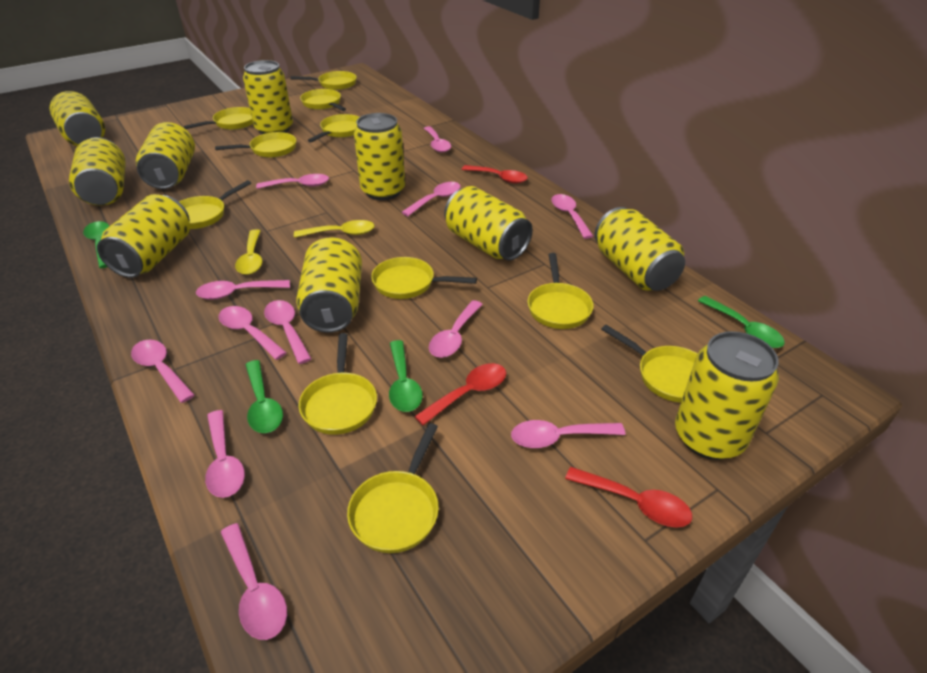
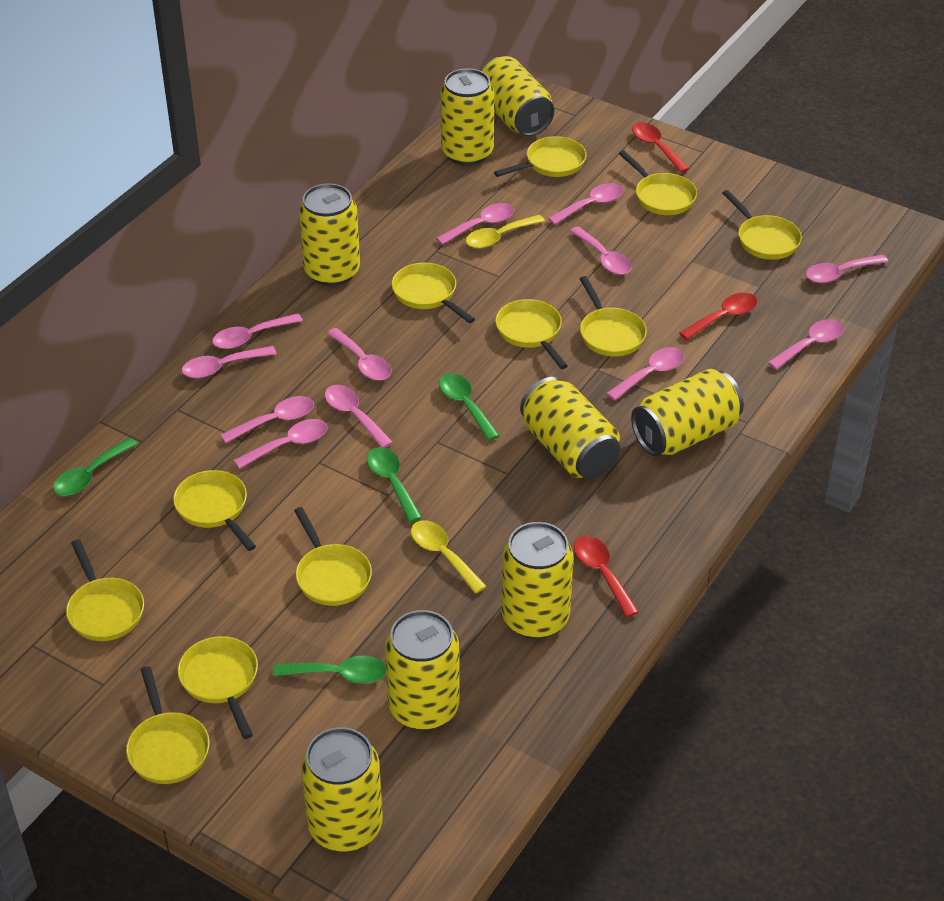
yellow can: [50,91,105,146] [69,137,126,205] [97,194,190,278] [136,122,195,189] [243,60,293,134] [296,237,362,333] [354,113,405,200] [444,186,533,261] [595,207,685,291] [675,331,779,460] = 10 -> [299,183,360,286] [301,727,383,852] [385,610,459,730] [440,68,494,166] [480,56,554,136] [502,522,573,639] [520,377,621,479] [631,369,744,456] = 8

